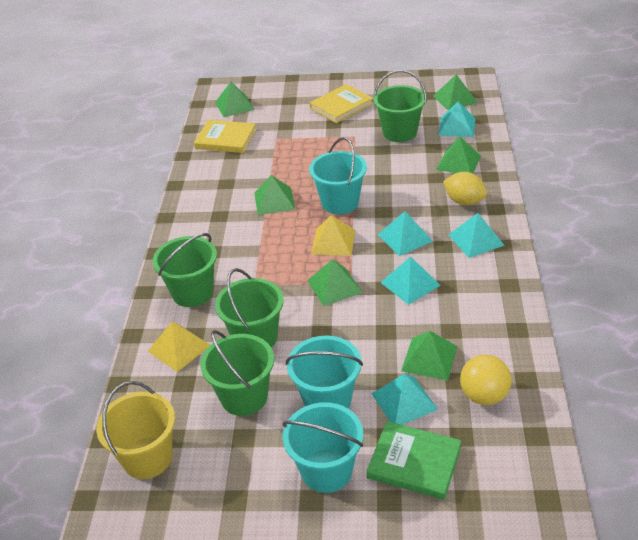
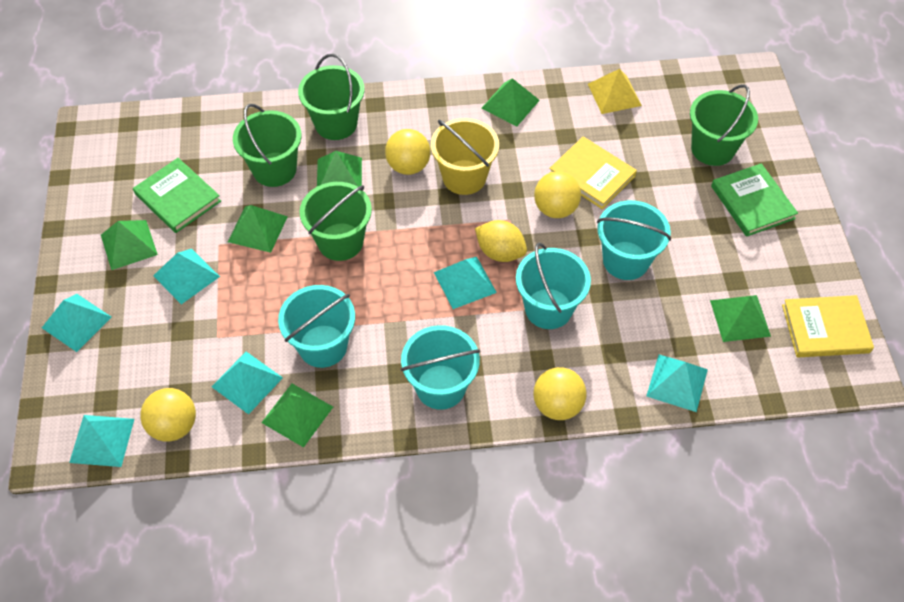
green book: [367,421,461,500] = 1 -> [133,158,221,233] [711,163,798,237] = 2
turquoise bucket: [282,402,363,493] [286,336,363,408] [309,137,367,214] = 3 -> [278,285,355,368] [401,325,480,410] [516,243,591,329] [597,200,671,280] = 4
turquoise pyramid: [372,374,438,425] [378,211,433,256] [380,256,441,305] [438,101,476,137] [449,213,505,258] = 5 -> [42,294,111,352] [69,415,134,467] [153,249,220,304] [211,352,283,414] [434,257,497,309] [646,355,708,412] = 6
yellow ball: [460,355,511,405] = 1 -> [140,388,196,442] [385,129,431,175] [533,367,587,420] [534,171,581,218] = 4
yellow pyramid: [148,321,210,372] [311,215,355,256] = 2 -> [588,69,642,114] = 1

